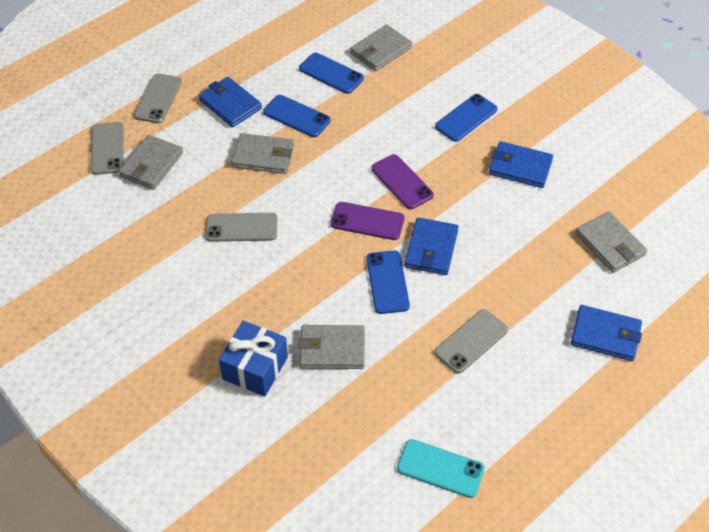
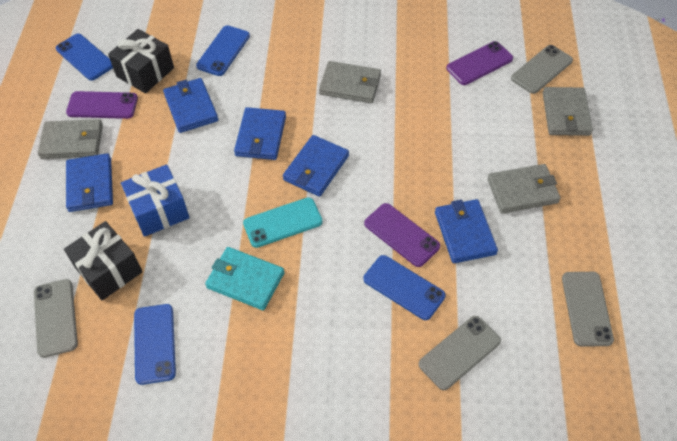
black gift: none = 0 -> [64,221,142,300] [108,29,174,93] = 2
blue wallet: [198,77,262,127] [404,217,458,275] [489,141,553,188] [571,305,642,361] = 4 -> [66,153,113,212] [163,78,218,133] [234,107,286,160] [283,135,349,197] [435,199,498,263] = 5
grey wallet: [119,135,183,190] [231,133,294,174] [298,325,365,369] [350,24,412,71] [575,211,647,273] = 5 -> [38,119,103,159] [319,61,381,103] [488,164,561,214] [543,87,593,136] = 4
purple phone: [331,202,405,240] [371,154,434,209] = 2 -> [66,91,138,119] [364,203,440,267] [446,41,513,85] = 3
turquoise wallet: none = 0 -> [205,247,285,311] = 1

